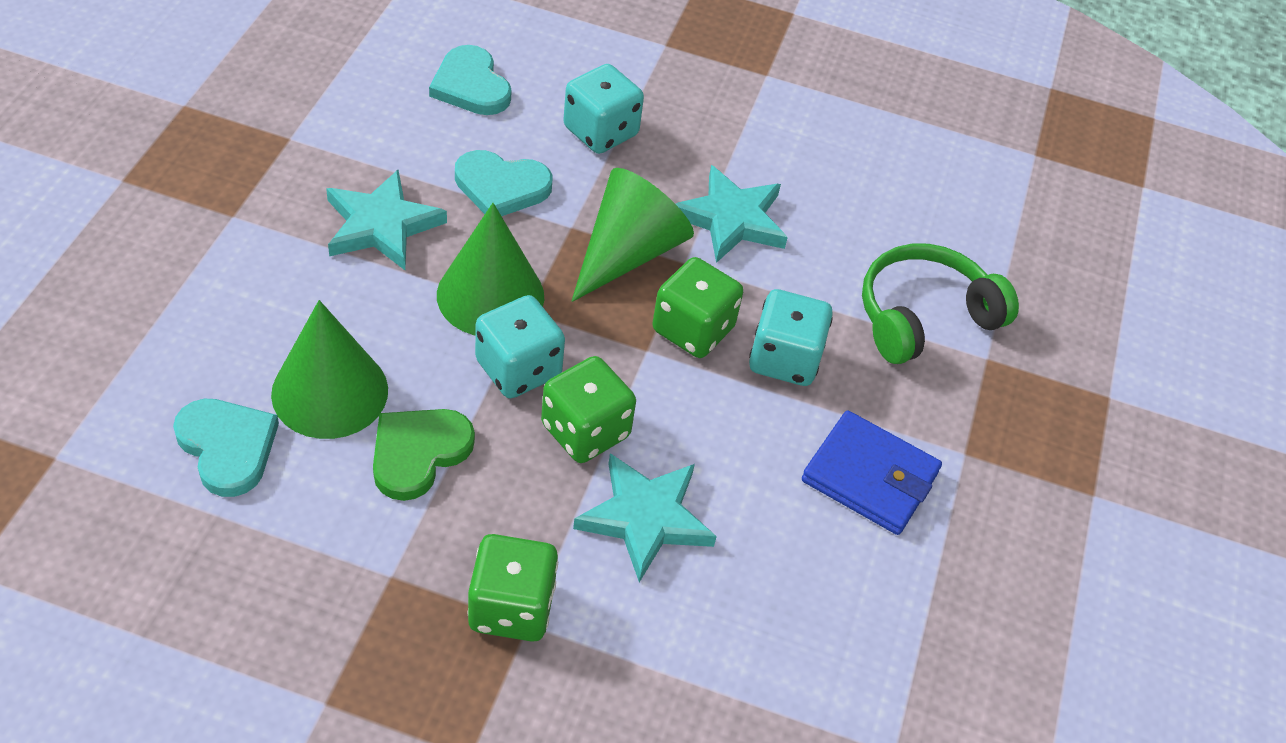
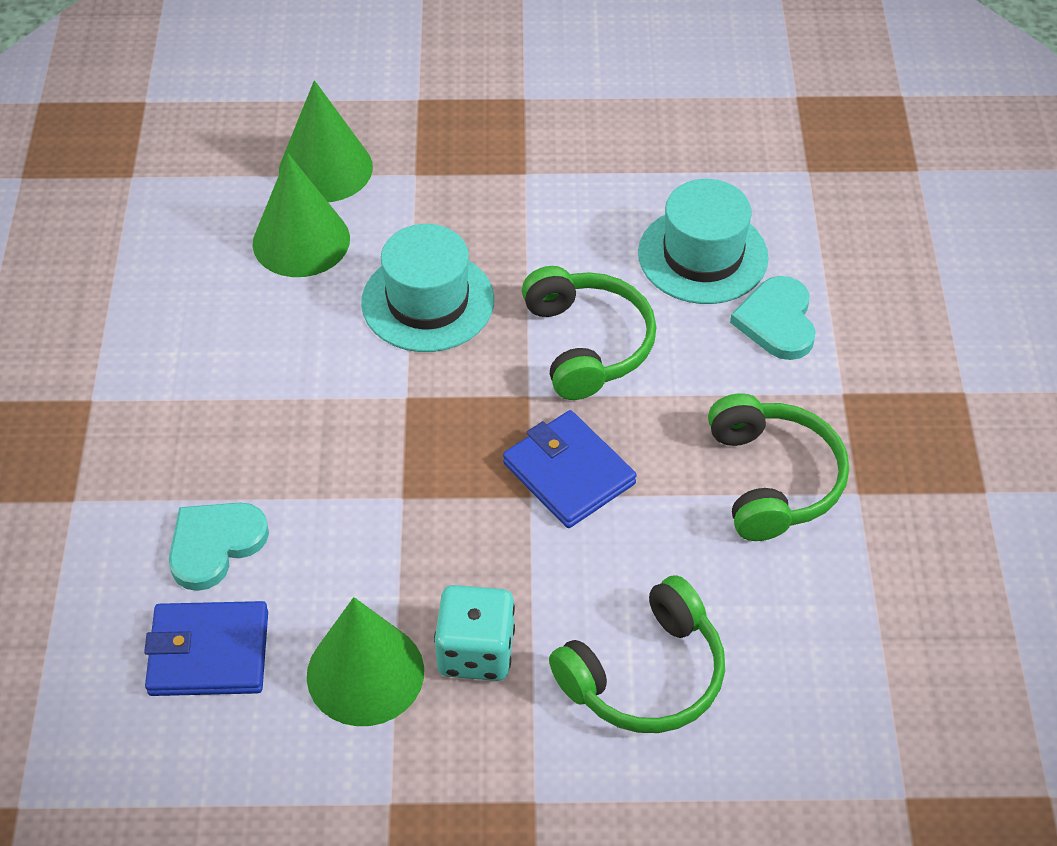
blue wallet: [802,410,942,535] = 1 -> [144,601,268,696] [503,410,637,528] = 2
green dice: [467,534,558,642] [541,356,636,463] [652,257,743,358] = 3 -> none = 0
green headphones: [862,243,1019,364] = 1 -> [522,266,656,400] [549,575,725,733] [708,393,849,541] = 3
green heart: [373,409,475,501] = 1 -> none = 0
turquoise dice: [475,295,565,399] [563,64,644,154] [749,289,833,386] = 3 -> [434,585,515,681] = 1
turquoise hat: none = 0 -> [361,224,494,352] [638,179,769,304] = 2
turquoise heart: [173,399,279,497] [429,45,512,115] [455,150,553,216] = 3 -> [169,502,269,591] [730,276,816,360] = 2
turquoise star: [326,170,447,270] [573,453,717,582] [676,165,788,263] = 3 -> none = 0

